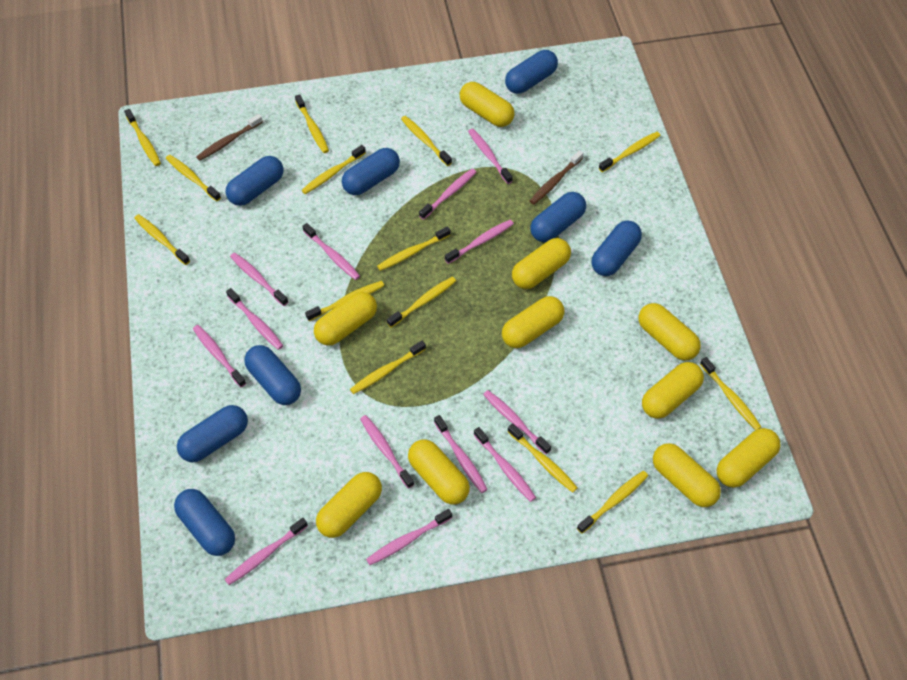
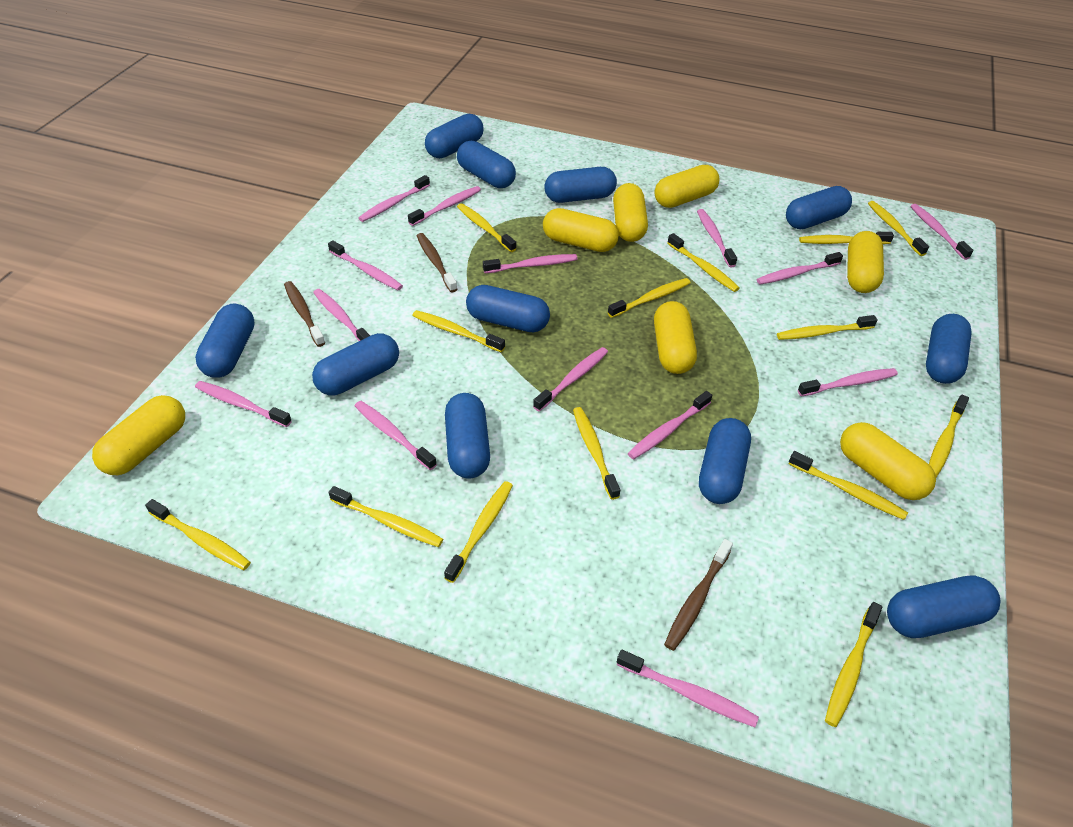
blue capsule: [174,489,235,556] [177,405,248,462] [226,156,284,206] [244,345,301,405] [342,148,400,195] [505,50,558,94] [530,192,586,242] [591,220,642,276] = 8 -> [195,304,255,378] [312,333,399,395] [425,114,483,158] [445,393,490,479] [457,141,516,188] [466,285,550,332] [544,167,617,203] [699,418,751,504] [786,186,852,229] [887,575,1001,638] [926,314,972,384] = 11
brown toothbrush: [196,114,263,161] [530,150,583,204] = 2 -> [284,281,325,347] [417,233,457,292] [664,539,733,651] = 3
pink toothbrush: [193,325,246,387] [225,518,308,585] [226,288,283,350] [230,252,288,306] [303,223,360,280] [360,415,414,489] [366,509,452,565] [419,169,476,220] [434,415,488,493] [445,220,514,264] [468,129,513,184] [474,427,536,502] [483,390,551,454] = 13 -> [195,381,292,427] [313,289,370,341] [328,240,403,290] [355,401,437,470] [358,175,430,222] [408,186,481,226] [483,254,577,273] [533,347,608,411] [616,650,759,727] [628,391,712,459] [697,209,737,267] [757,252,843,285] [798,368,898,396] [911,204,974,260] = 14
yellow capsule: [314,292,377,346] [316,472,382,538] [408,439,470,504] [460,82,515,127] [502,296,564,348] [512,238,571,289] [639,303,701,360] [642,362,704,419] [653,443,721,507] [717,428,781,488] = 10 -> [92,395,185,475] [543,208,619,252] [613,183,648,242] [654,165,720,208] [654,301,697,374] [840,422,936,500] [847,231,884,293] = 7

